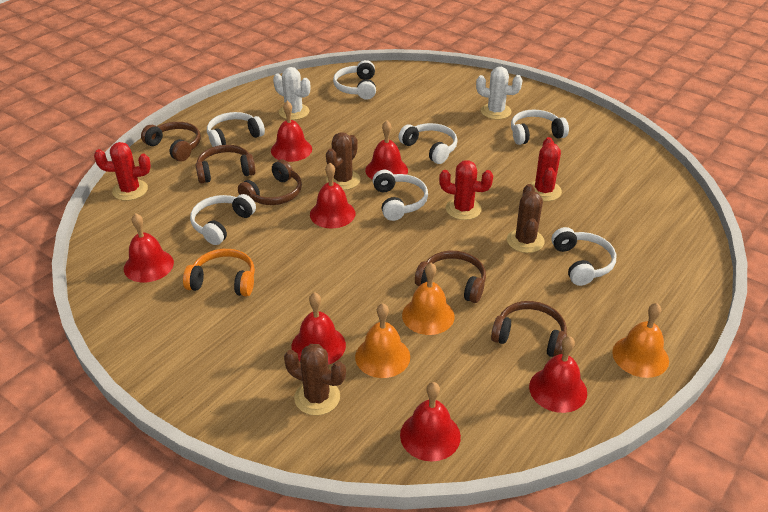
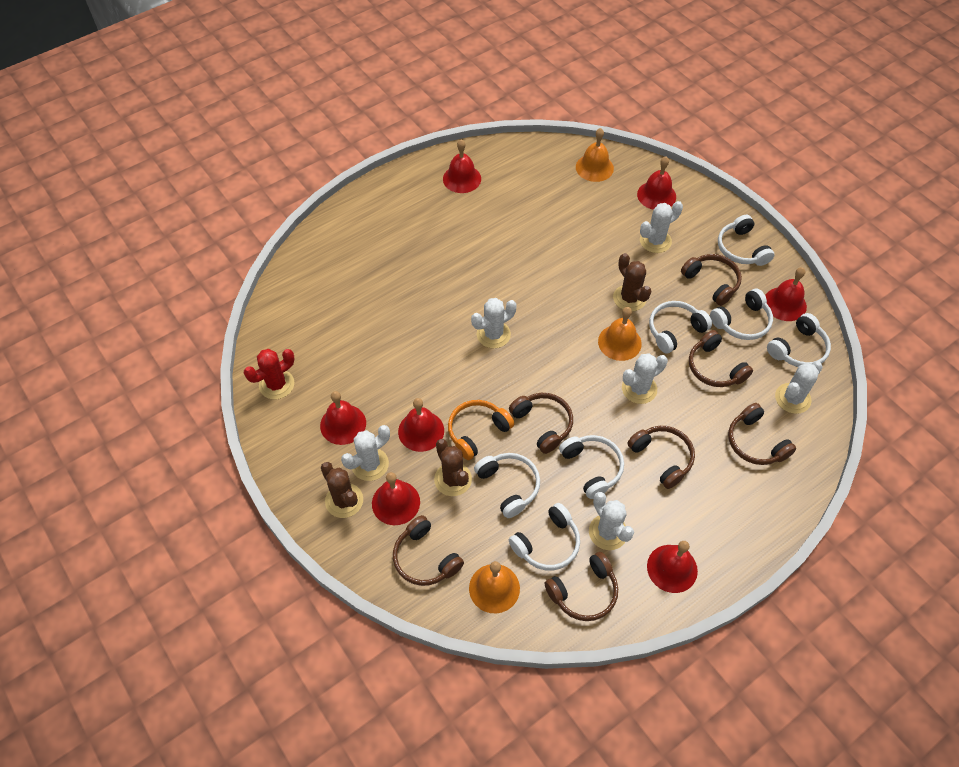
brown headphones: [141,122,201,162] [196,145,256,184] [238,160,302,205] [415,251,486,303] [491,301,567,357] = 5 -> [393,515,464,586] [509,393,573,454] [545,552,618,621] [627,426,695,489] [681,254,742,306] [689,330,753,387] [728,403,796,465] = 7
red cactus: [94,142,151,201] [439,160,493,220] [529,137,562,201] = 3 -> [244,349,295,399] = 1
white cactus: [273,67,310,120] [476,67,523,120] = 2 -> [341,425,390,481] [471,298,517,348] [589,492,634,550] [622,353,668,404] [640,201,683,253] [775,361,823,414] = 6

